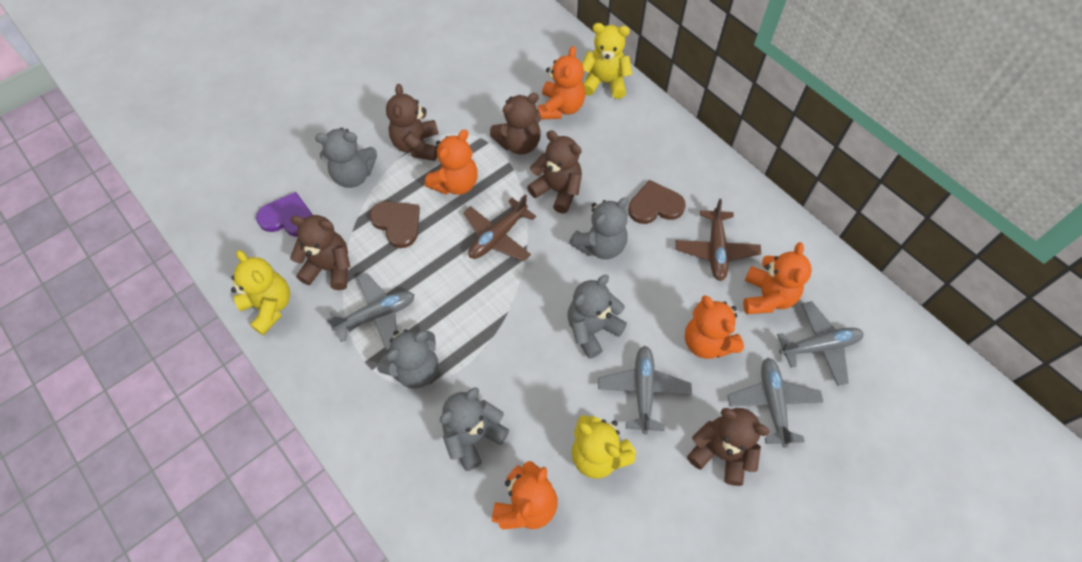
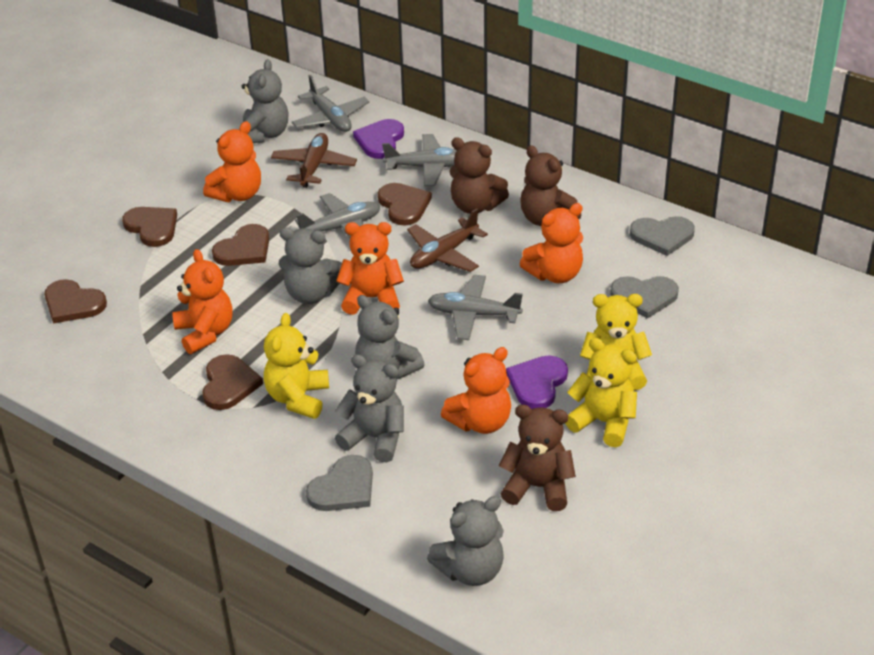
brown heart: [370,201,420,248] [628,180,686,224] = 2 -> [44,279,107,323] [122,207,177,247] [202,354,263,410] [212,224,269,266] [378,183,432,225] = 5
brown teddy bear: [290,215,351,290] [386,84,439,161] [490,93,541,154] [527,130,582,214] [687,408,770,486] = 5 -> [449,137,509,214] [499,404,576,511] [520,145,581,226] = 3
grey heart: none = 0 -> [306,455,373,511] [610,276,679,319] [630,216,695,256] = 3
purple heart: [256,192,312,237] = 1 -> [353,119,404,159] [506,355,568,409] = 2

